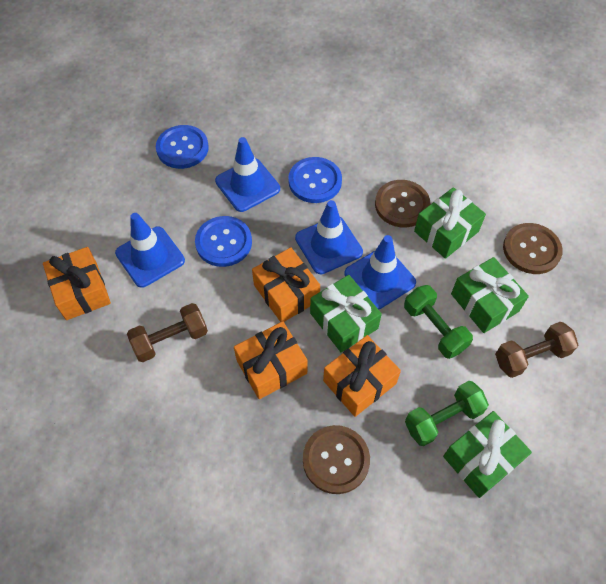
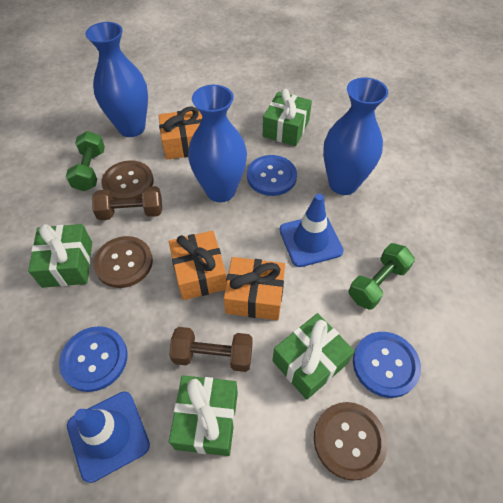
blue traffic cone: [115,213,185,288] [215,137,280,212] [295,200,363,274] [344,235,416,310] = 4 -> [67,391,150,483] [280,194,344,267] = 2
blue vase: none = 0 -> [85,22,148,137] [188,85,247,202] [323,77,388,195] = 3
orange gift: [43,247,111,320] [234,321,308,399] [252,247,320,322] [323,335,401,417] = 4 -> [159,106,202,160] [169,231,227,300] [224,257,285,320] = 3

